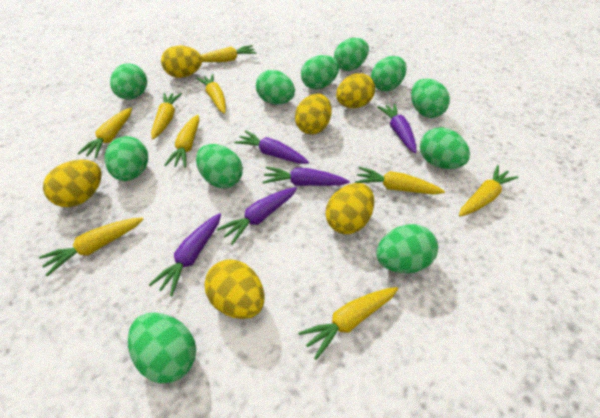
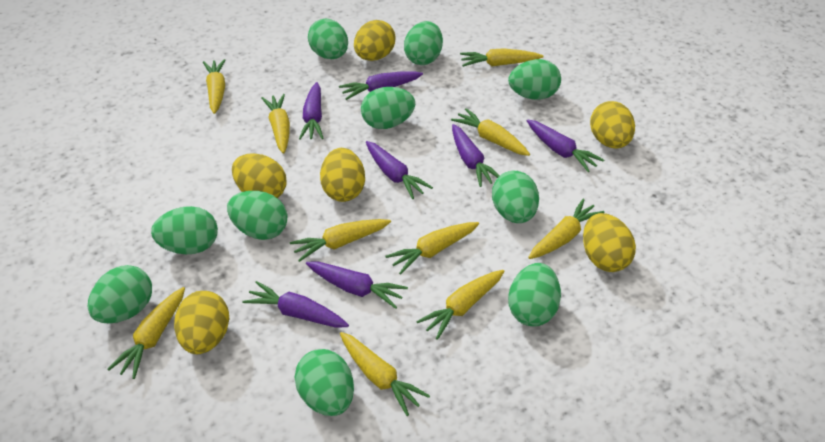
green egg: [105,136,148,181] [110,63,147,100] [128,313,196,384] [196,144,243,188] [256,70,295,105] [301,55,339,90] [334,38,369,71] [371,56,407,91] [376,224,438,273] [411,79,450,118] [420,128,470,169] = 11 -> [88,265,152,324] [151,206,218,254] [227,191,287,240] [294,349,354,416] [308,19,348,59] [361,87,415,129] [404,21,443,65] [492,171,539,223] [508,59,561,100] [508,263,561,327] = 10
purple carrot: [149,213,221,296] [217,187,297,245] [234,130,309,164] [262,167,350,186] [377,103,417,153] = 5 -> [242,281,349,328] [299,82,324,140] [306,261,408,309] [339,71,423,100] [366,141,433,199] [452,124,499,187] [527,119,604,172] = 7
yellow carrot: [39,217,143,276] [77,108,132,158] [151,93,182,139] [164,114,199,168] [196,74,226,114] [201,45,256,62] [298,287,398,360] [355,167,445,195] [459,165,518,217] = 9 -> [108,287,185,379] [203,59,225,114] [261,94,290,154] [290,219,391,262] [340,332,430,416] [385,222,479,274] [416,270,504,340] [451,108,530,156] [460,48,544,67] [528,199,604,259] = 10

